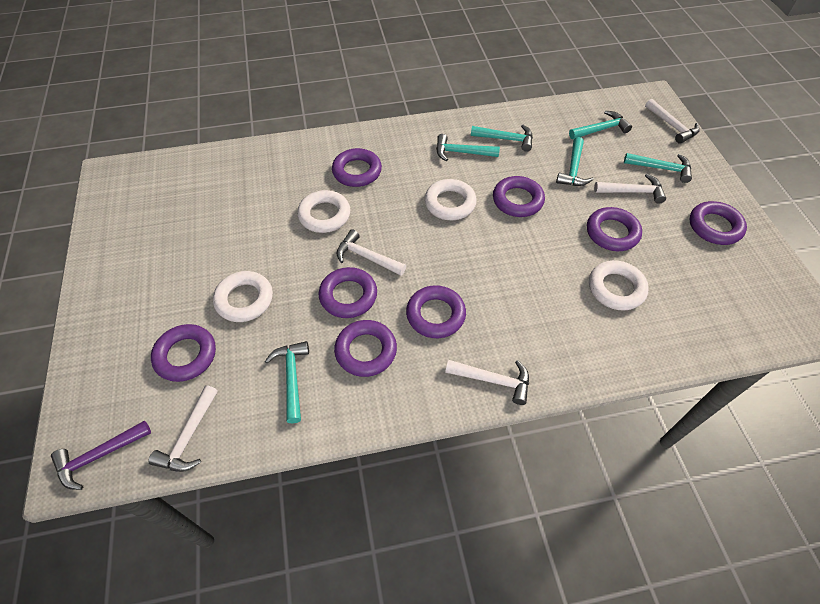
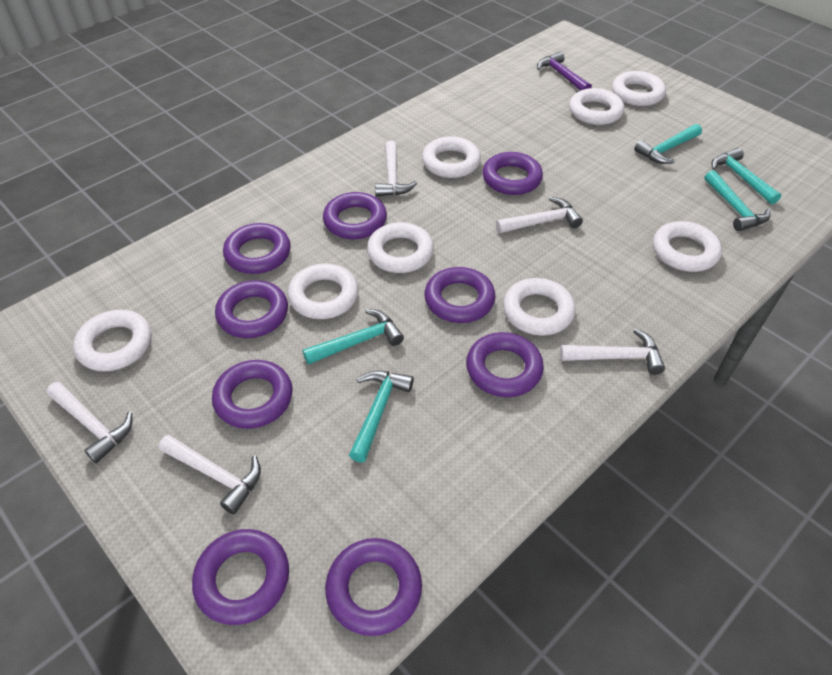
purple ring: [151,324,216,382] [319,267,377,318] [332,148,382,187] [334,320,397,377] [406,285,466,338] [493,176,545,217] [587,207,642,251] [689,201,747,245] = 8 -> [192,529,289,625] [212,360,293,429] [215,280,288,338] [223,223,291,274] [323,192,387,239] [325,538,422,636] [424,267,495,323] [466,332,544,397] [482,152,543,195] = 9
turquoise hammer: [265,341,309,423] [436,134,500,161] [471,125,533,152] [556,137,593,186] [569,111,632,139] [624,153,692,183] = 6 -> [303,309,404,365] [349,370,414,463] [634,124,702,164] [704,170,770,231] [711,148,782,204] = 5
white ring: [213,271,273,322] [297,190,350,233] [425,179,477,220] [589,260,649,311] = 4 -> [73,310,152,372] [288,264,358,319] [367,222,434,273] [422,136,481,178] [503,278,576,335] [569,88,624,125] [612,71,666,106] [653,221,722,272] = 8

